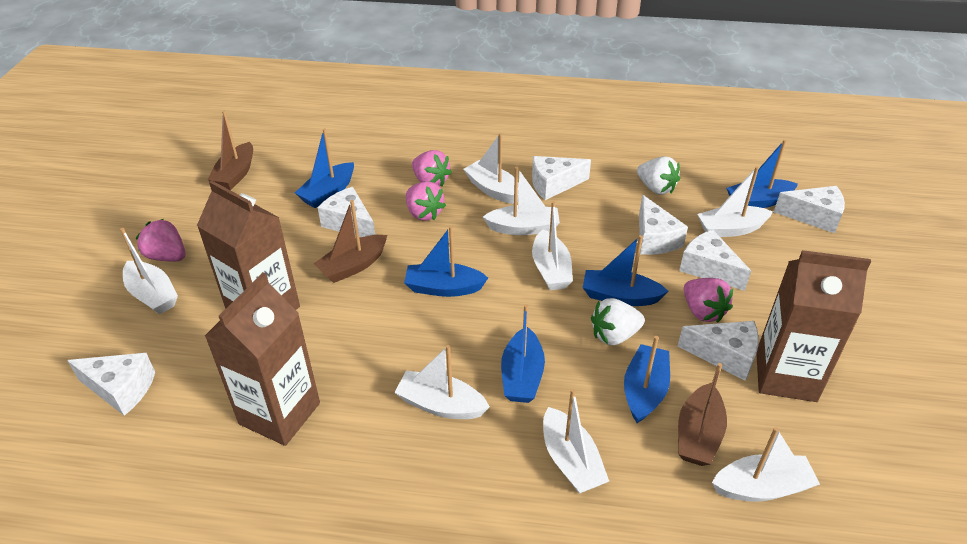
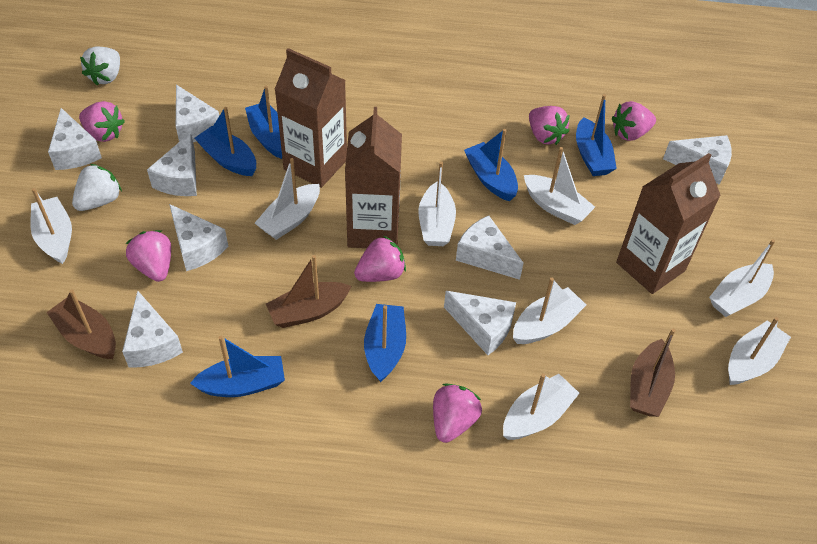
pink strawberry: [136,219,186,261] [406,181,446,221] [412,150,452,187] [684,278,733,323] = 4 -> [79,101,125,142] [126,230,171,282] [354,236,406,282] [433,384,482,443] [529,106,570,145] [612,101,656,141] = 6
white cheese: [67,353,155,416] [318,187,375,237] [532,156,591,200] [639,195,688,255] [678,321,759,380] [679,230,751,291] [774,186,845,233] = 7 -> [48,108,102,170] [122,291,183,368] [147,132,197,196] [169,204,228,271] [176,85,219,142] [444,291,516,355] [456,216,524,280] [663,135,732,185] = 8

